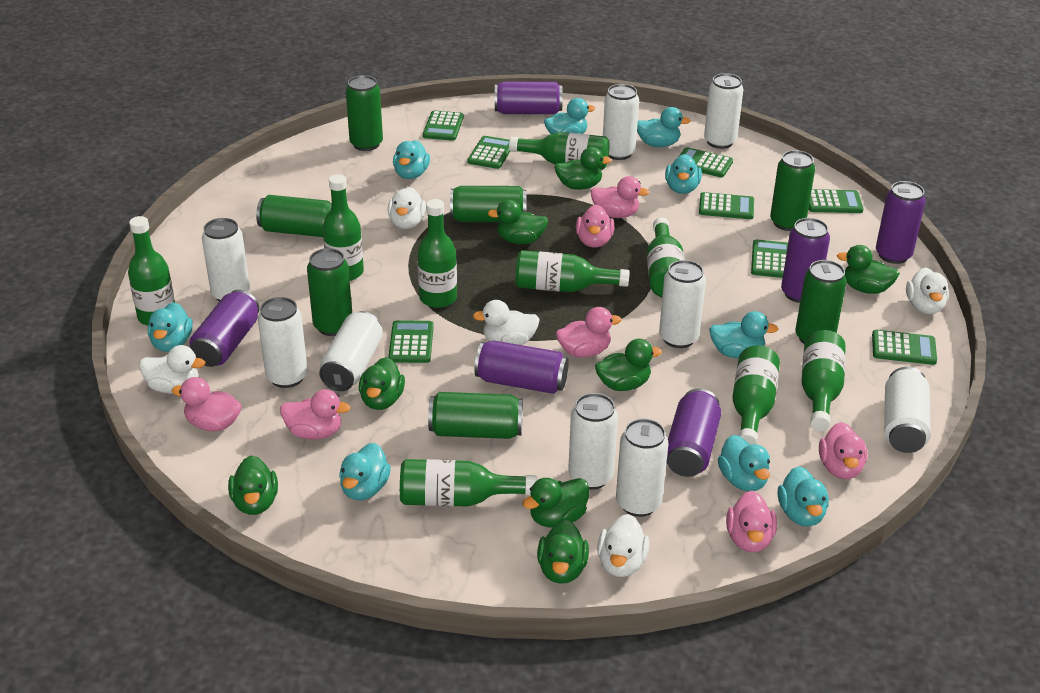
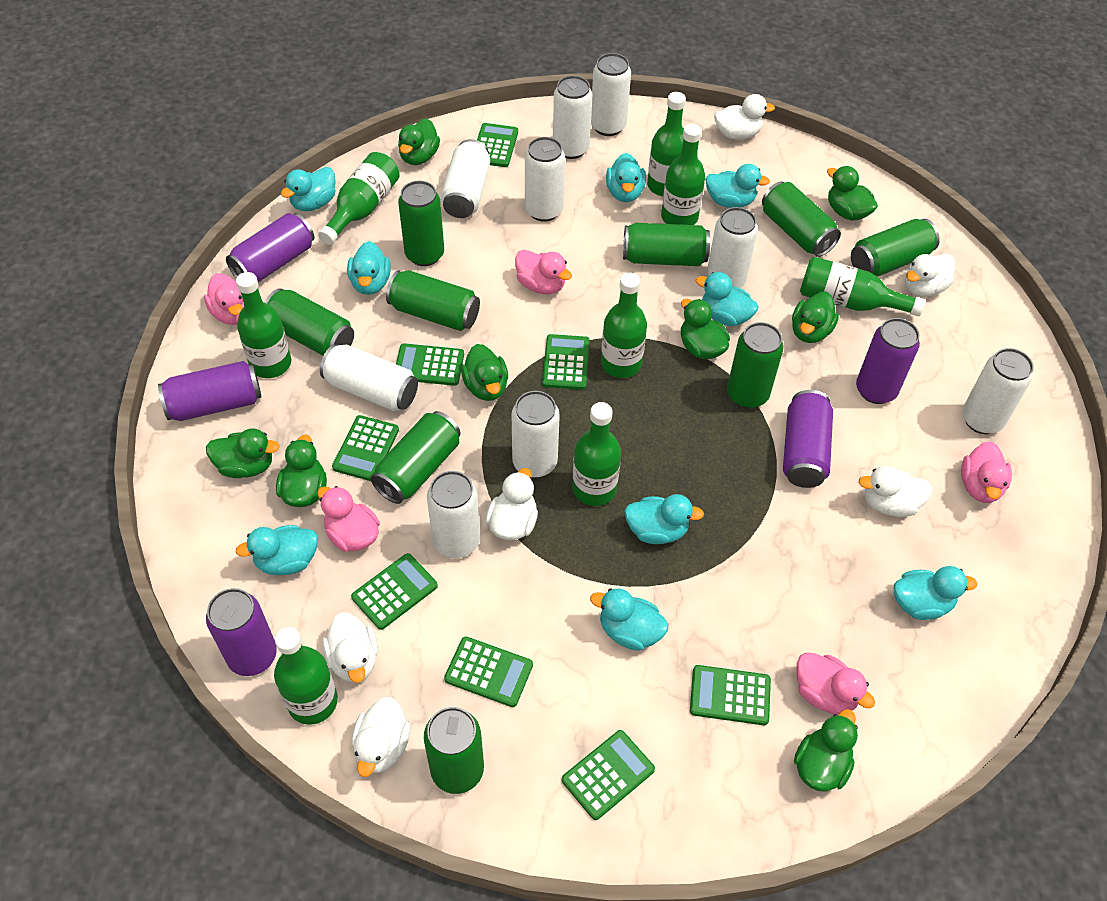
green bottle: [128,216,175,326] [323,174,364,281] [400,459,537,507] [417,199,457,308] [509,132,610,170] [515,250,630,292] [646,218,685,297] [732,345,780,445] [802,330,846,431] = 9 -> [236,272,291,378] [274,627,338,725] [318,152,400,245] [572,402,621,506] [601,273,647,378] [647,92,686,196] [661,124,705,225] [800,257,925,316] = 8
green can: [256,195,332,237] [307,248,352,336] [346,75,383,151] [428,392,523,439] [450,186,526,222] [770,150,815,231] [795,260,847,344] = 7 -> [264,288,354,356] [371,411,461,504] [386,270,480,331] [398,181,444,266] [424,707,484,794] [623,223,710,266] [727,322,784,409] [762,181,841,257] [851,219,940,277] = 9
pink duck: [172,377,242,431] [280,389,351,440] [556,307,622,358] [576,205,614,248] [591,176,649,218] [726,491,777,552] [819,422,868,479] = 7 -> [204,273,244,325] [317,486,380,552] [515,250,572,294] [796,652,875,714] [961,441,1012,503] = 5
purple can: [189,290,260,367] [474,340,569,394] [495,81,563,114] [667,389,721,477] [781,218,830,303] [876,181,926,264] = 6 -> [158,361,262,421] [206,588,277,676] [226,213,314,283] [783,390,833,488] [856,318,920,404] = 5
white duck: [139,345,205,394] [388,187,426,229] [473,300,540,345] [597,514,649,577] [906,267,949,314] = 5 -> [322,612,378,683] [352,696,410,777] [485,468,538,540] [714,94,775,140] [859,465,933,517] [905,254,955,297] = 6

